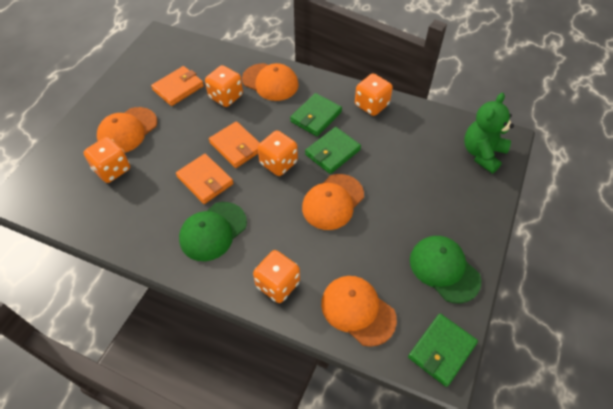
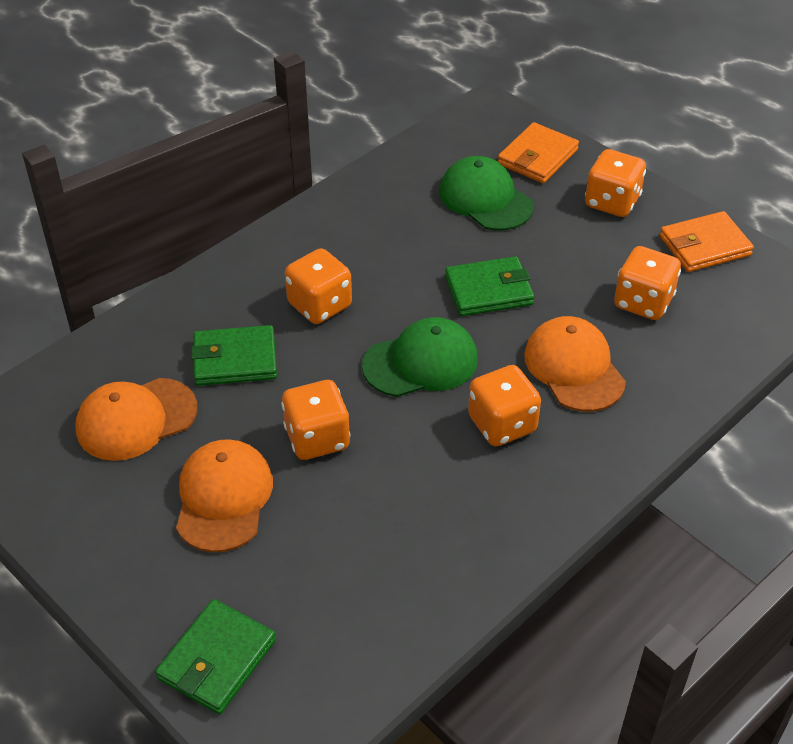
green teddy bear: [464,93,514,174] = 1 -> none = 0
orange cap: [97,107,157,153] [242,63,299,101] [302,174,364,230] [321,276,397,347] = 4 -> [75,378,197,461] [176,439,273,552] [524,316,626,412] = 3
orange wallet: [151,66,204,106] [176,154,233,204] [209,121,260,168] = 3 -> [498,122,579,183] [660,211,754,272] = 2

